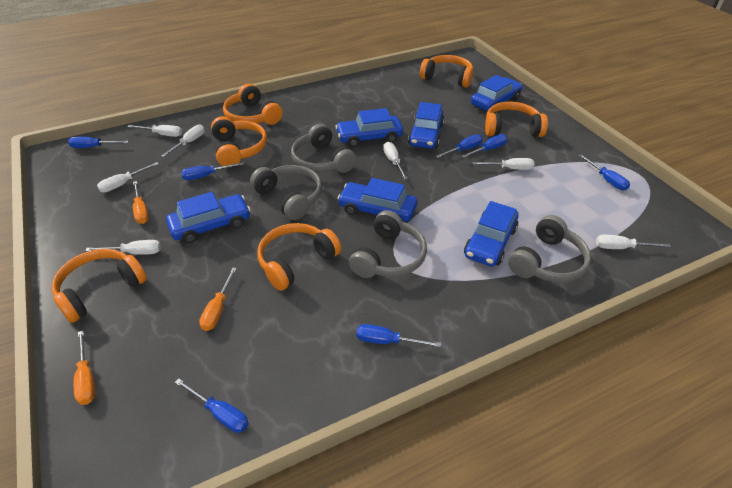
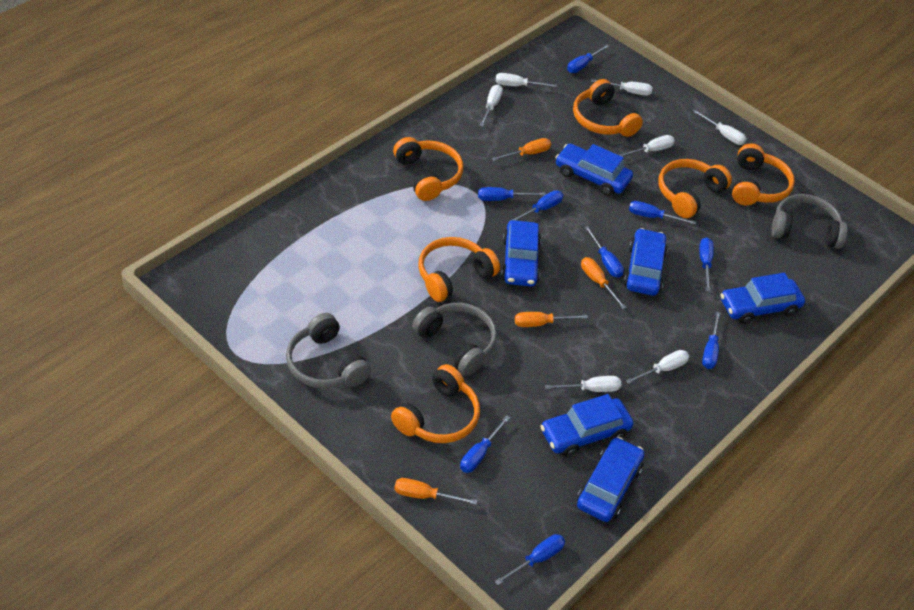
blue screwdriver: [68,137,129,148] [175,378,249,433] [181,162,245,180] [357,324,441,347] [436,134,483,158] [461,134,507,158] [579,154,630,190] = 7 -> [460,415,510,473] [478,187,545,201] [495,534,565,585] [510,190,563,221] [567,44,609,73] [584,226,624,278] [629,201,696,225] [699,238,714,292] [702,311,720,369] = 9
grey headphones: [250,165,322,220] [291,124,357,173] [349,210,427,278] [508,215,591,282] = 4 -> [286,313,371,389] [412,303,497,376] [771,194,848,249] = 3
orange screwdriver: [74,330,95,405] [133,181,149,224] [199,267,237,331] = 3 -> [394,478,477,505] [492,138,551,161] [515,312,588,327] [581,257,627,309] = 4

